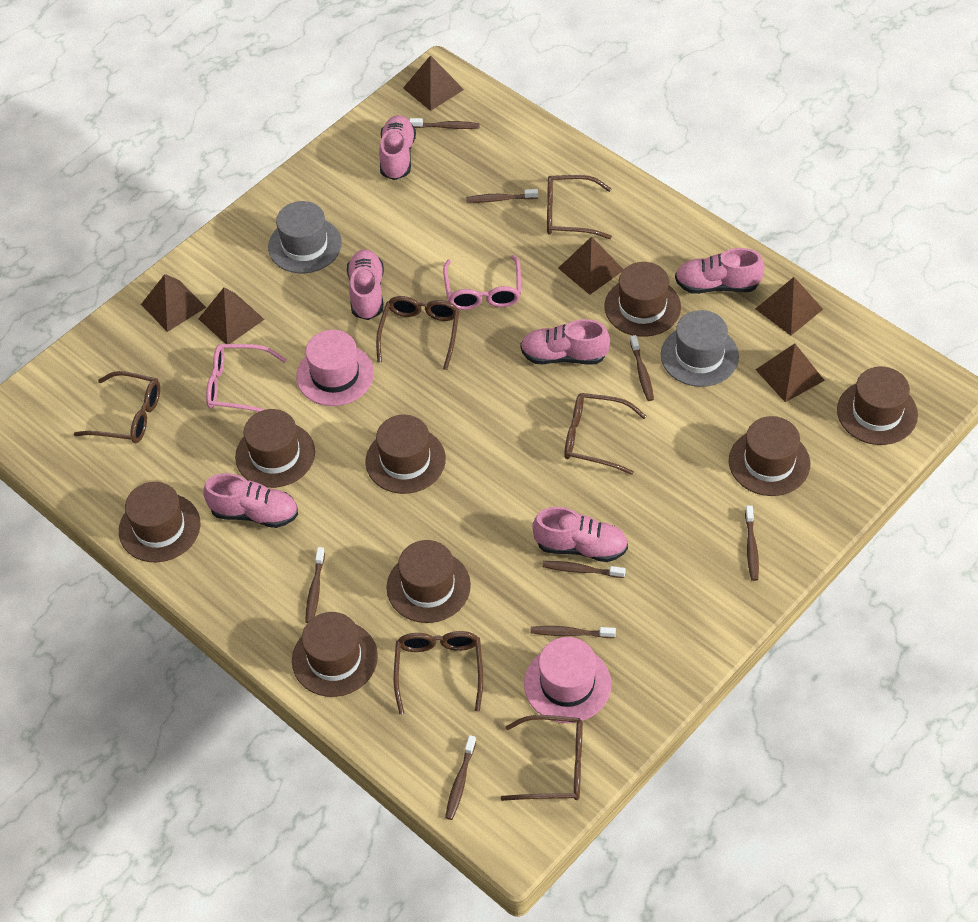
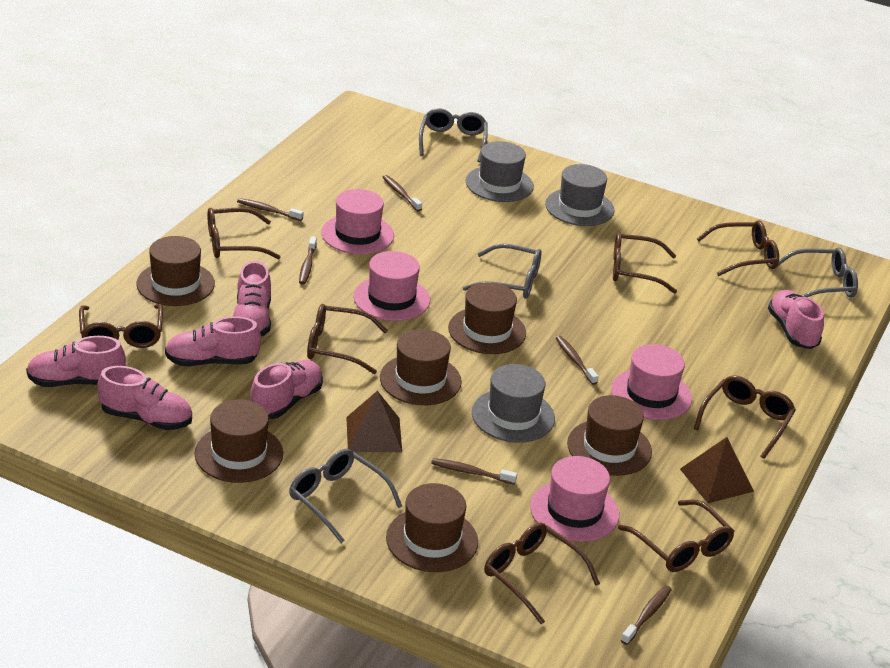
brown glasses: [74,371,160,443] [376,296,460,370] [394,631,483,714] [501,715,583,801] [547,175,612,239] [564,393,646,475] = 6 -> [79,304,163,348] [207,208,281,259] [307,304,388,374] [484,522,600,624] [613,232,677,294] [618,500,735,572] [694,376,796,459] [697,220,779,276] = 8
brown hat: [119,482,200,562] [235,409,315,488] [292,612,378,697] [365,415,446,494] [387,540,471,623] [605,262,681,337] [729,416,810,496] [837,366,918,445] = 8 -> [136,236,215,306] [194,399,283,483] [380,329,462,405] [386,483,478,572] [448,282,526,354] [567,395,652,476] = 6
brown pyramid: [141,274,206,332] [198,288,265,344] [403,55,464,111] [558,236,624,295] [755,277,823,335] [755,344,825,402] = 6 -> [346,391,402,452] [680,437,754,503] = 2
brown toothbrush: [305,547,325,623] [409,118,480,129] [445,735,476,820] [466,189,538,203] [530,626,616,638] [542,561,626,578] [630,335,654,401] [745,505,759,581] = 8 -> [237,198,303,221] [299,236,317,285] [383,175,422,212] [431,458,517,485] [556,336,599,385] [621,585,672,645] = 6
grey glasses: none = 0 -> [289,449,402,543] [419,108,488,162] [463,244,541,299] [778,247,858,298] = 4
grey hat: [268,201,342,273] [661,310,739,387] = 2 -> [465,141,534,202] [472,364,555,443] [545,164,615,226] = 3
pink glasses: [206,344,287,412] [443,255,521,310] = 2 -> none = 0
pink hat: [296,330,374,406] [524,637,611,723] = 2 -> [321,189,394,254] [353,251,430,321] [530,456,619,542] [611,344,692,420] = 4

